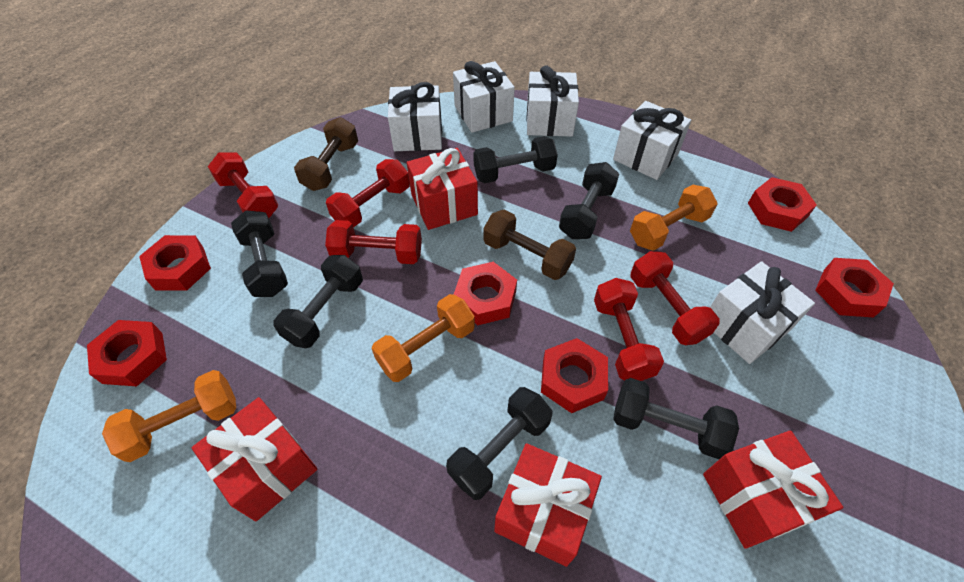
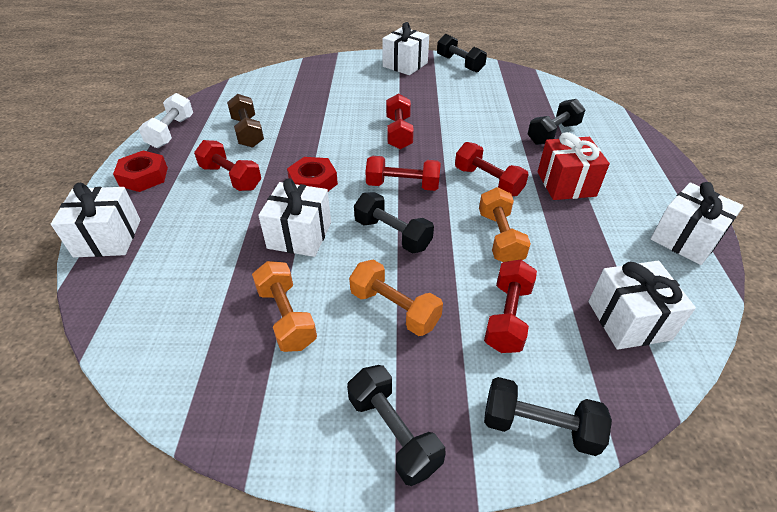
black dumbbell: [231,210,288,297] [273,255,363,348] [446,387,553,500] [473,136,558,183] [559,162,619,239] [613,378,739,459] = 6 -> [347,365,445,486] [354,192,434,253] [437,34,487,73] [484,377,612,456] [528,99,585,145] = 5
brown dumbbell: [294,117,358,191] [483,210,576,280] = 2 -> [227,94,264,148] = 1
red gift: [192,397,317,522] [407,148,478,230] [494,443,602,567] [703,431,843,549] = 4 -> [538,132,610,200] = 1
red nut: [87,320,167,386] [139,235,211,291] [453,262,517,325] [541,338,608,413] [748,177,817,232] [815,258,894,318] = 6 -> [113,151,168,192] [287,157,338,191] = 2
white dumbbell: none = 0 -> [139,93,193,148] = 1

